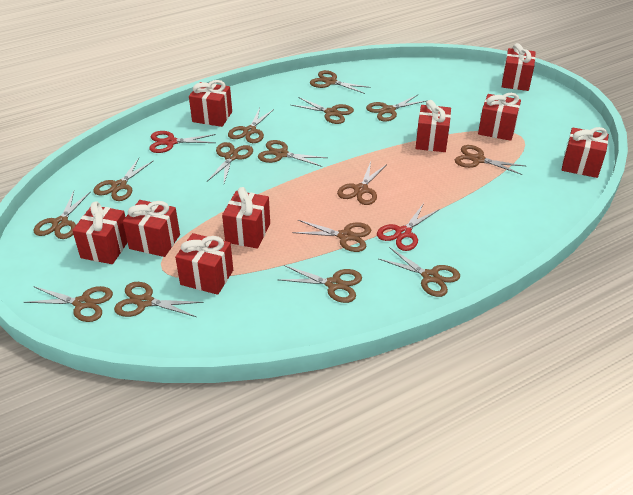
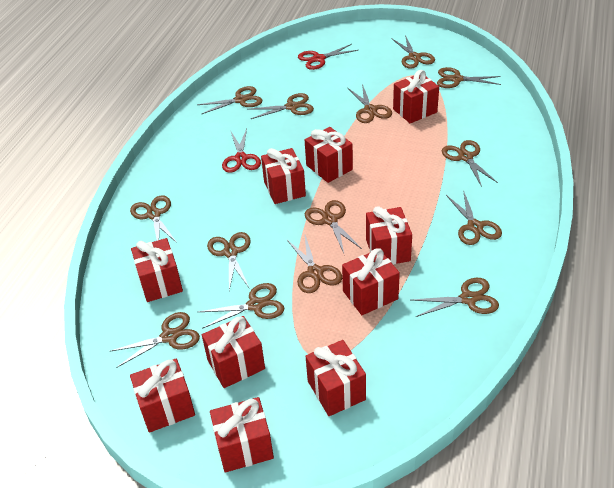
brown scissors: [24,286,113,322] [33,191,91,239] [93,158,154,201] [114,282,203,317] [207,142,253,183] [228,107,274,143] [258,140,328,167] [277,265,362,303] [291,97,354,124] [292,220,371,252] [310,70,371,94] [337,162,387,205] [366,95,426,122] [378,247,460,297] [455,145,525,175] = 15 -> [110,312,200,368] [130,196,177,243] [197,86,263,114] [199,283,284,329] [207,232,251,290] [247,93,314,119] [287,235,342,293] [305,200,362,253] [348,84,392,123] [392,35,435,69] [411,278,499,317] [437,67,501,88] [442,140,498,187] [446,190,502,245] = 14
red gift: [72,201,128,264] [123,200,180,257] [175,233,233,295] [189,80,232,127] [222,187,270,249] [416,100,451,152] [478,93,521,141] [502,43,536,91] [562,127,609,178] = 9 -> [130,358,195,433] [131,238,183,302] [202,316,265,388] [210,397,274,472] [261,148,306,204] [305,127,353,183] [306,340,366,416] [342,248,400,315] [366,206,412,265] [393,70,439,123] = 10

